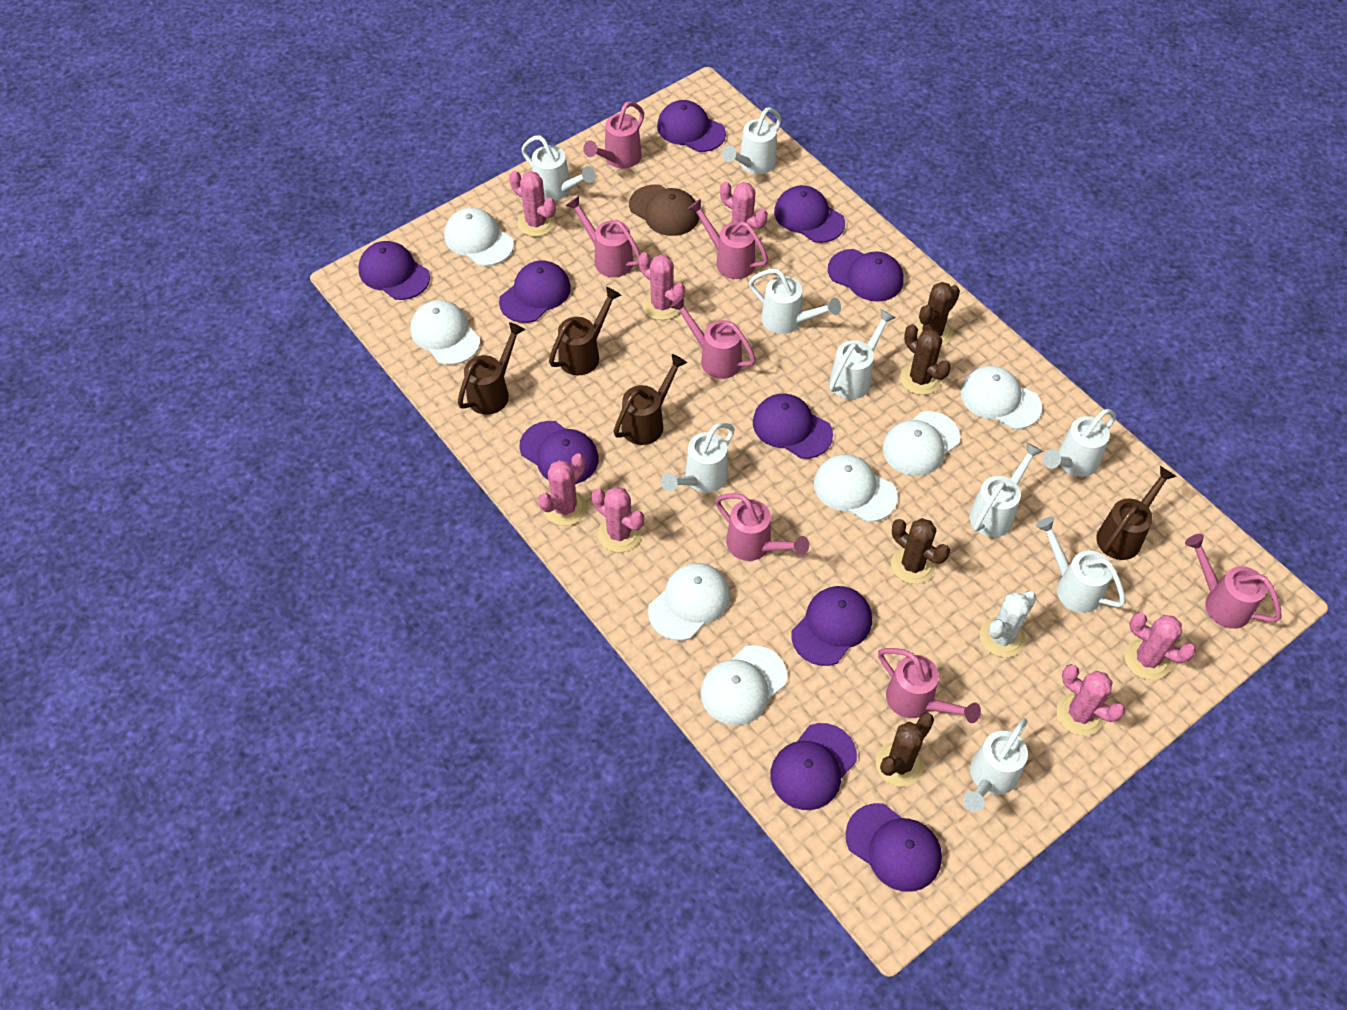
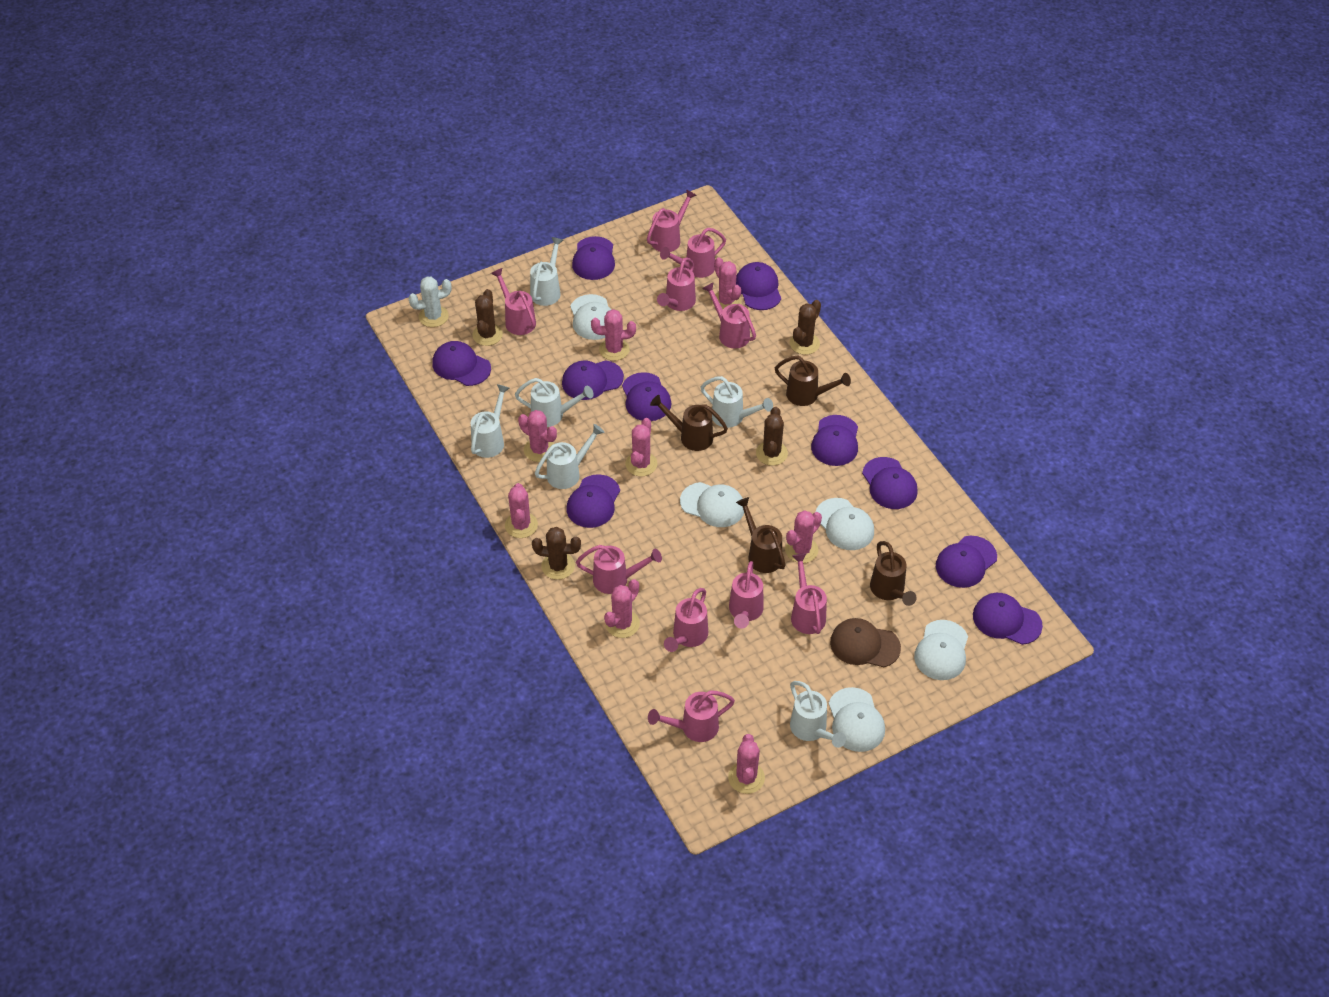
pink cactus: [509,171,556,237] [538,453,587,526] [592,487,644,552] [639,252,685,320] [720,182,767,243] [1057,664,1125,736] [1125,612,1196,680] = 7 -> [505,483,538,538] [518,410,557,462] [591,309,636,361] [604,579,640,638] [625,418,658,476] [712,257,742,309] [728,734,765,794] [785,510,822,563] = 8
pink watering can: [566,196,641,277] [583,101,644,168] [670,296,756,379] [688,199,768,279] [715,493,809,561] [878,648,981,723] [1185,534,1281,629] = 7 -> [491,268,536,335] [576,545,662,594] [647,189,697,252] [648,691,735,742] [657,257,696,311] [660,228,726,278] [664,588,708,652] [702,283,756,349] [729,561,764,628] [791,553,827,634] = 10
white cap: [410,300,480,365] [444,208,514,266] [648,563,730,641] [700,645,787,725] [814,454,898,522] [882,411,960,476] [961,366,1042,429] = 7 -> [570,294,612,340] [680,482,744,527] [816,498,874,550] [829,687,885,752] [914,620,968,680] = 5
white watering can: [521,135,596,201] [661,423,735,493] [722,107,782,174] [749,269,841,334] [830,310,896,399] [963,718,1028,812] [969,442,1043,537] [1036,517,1126,613] [1043,409,1116,477] = 9 -> [471,384,510,458] [515,378,594,427] [530,237,563,306] [535,424,605,489] [700,376,773,428] [790,681,846,748] = 6

